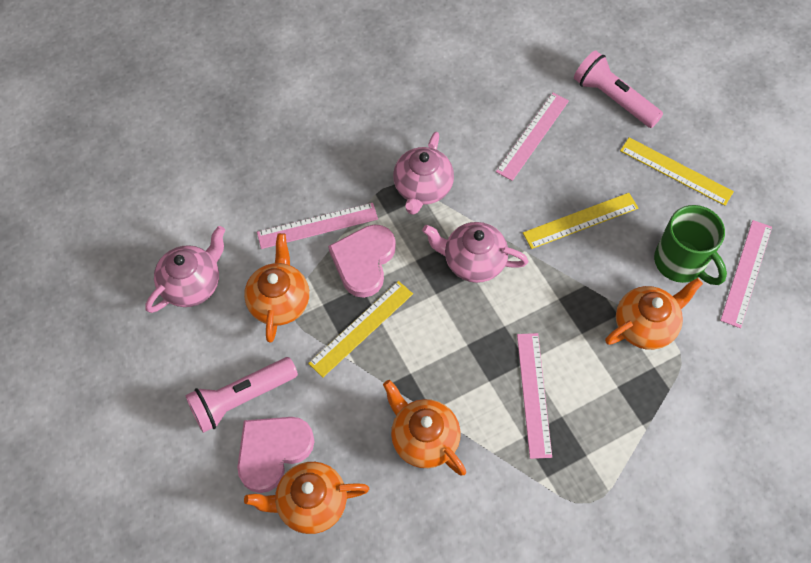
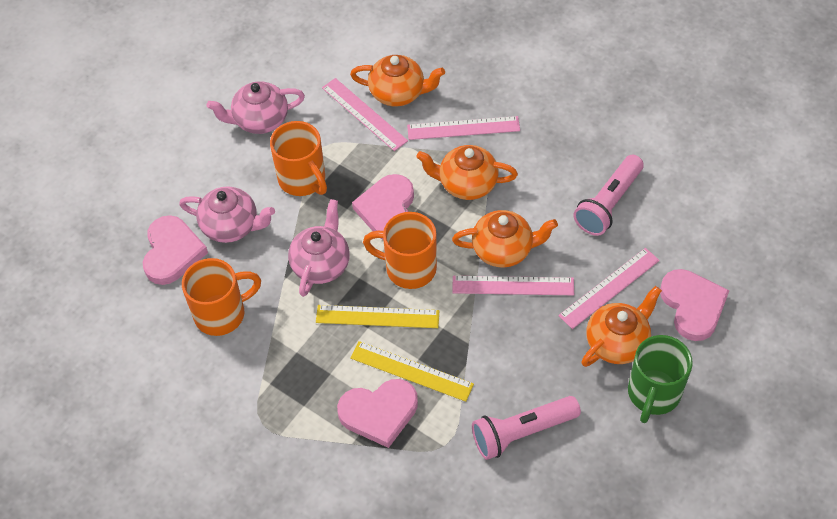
orange mug: none = 0 -> [182,258,261,336] [270,121,327,196] [363,212,437,289] = 3
pink heart: [237,417,315,493] [328,225,396,298] = 2 -> [143,215,208,285] [337,379,418,448] [352,174,414,240] [660,269,730,341] = 4
yellow ruler: [308,281,413,378] [523,193,638,249] [620,137,734,206] = 3 -> [316,305,439,328] [350,341,474,402] = 2

